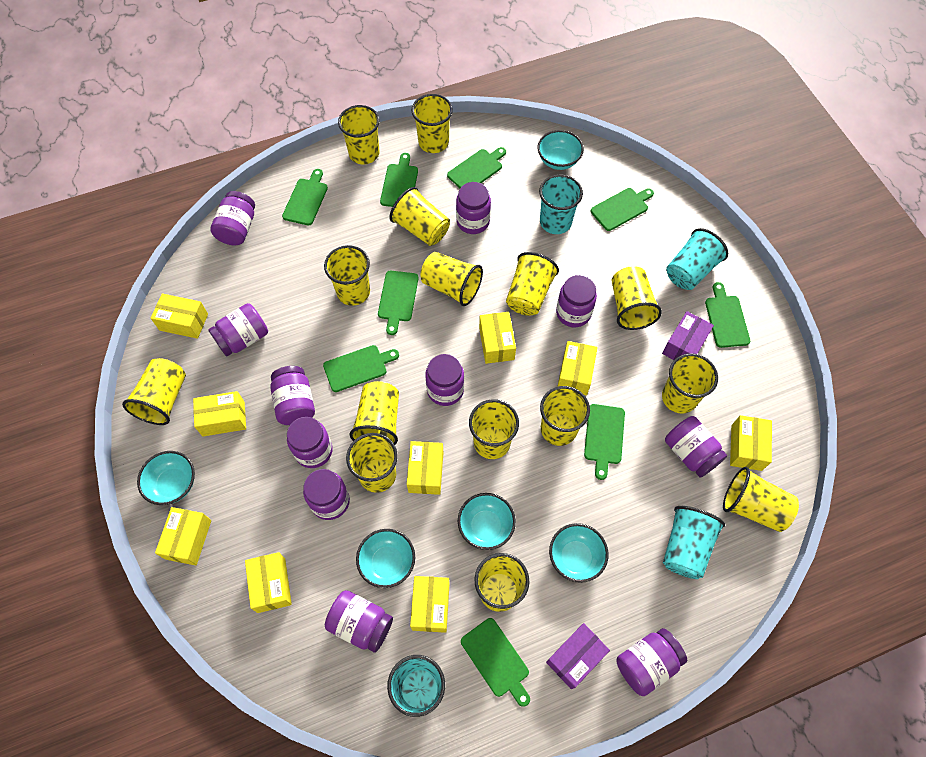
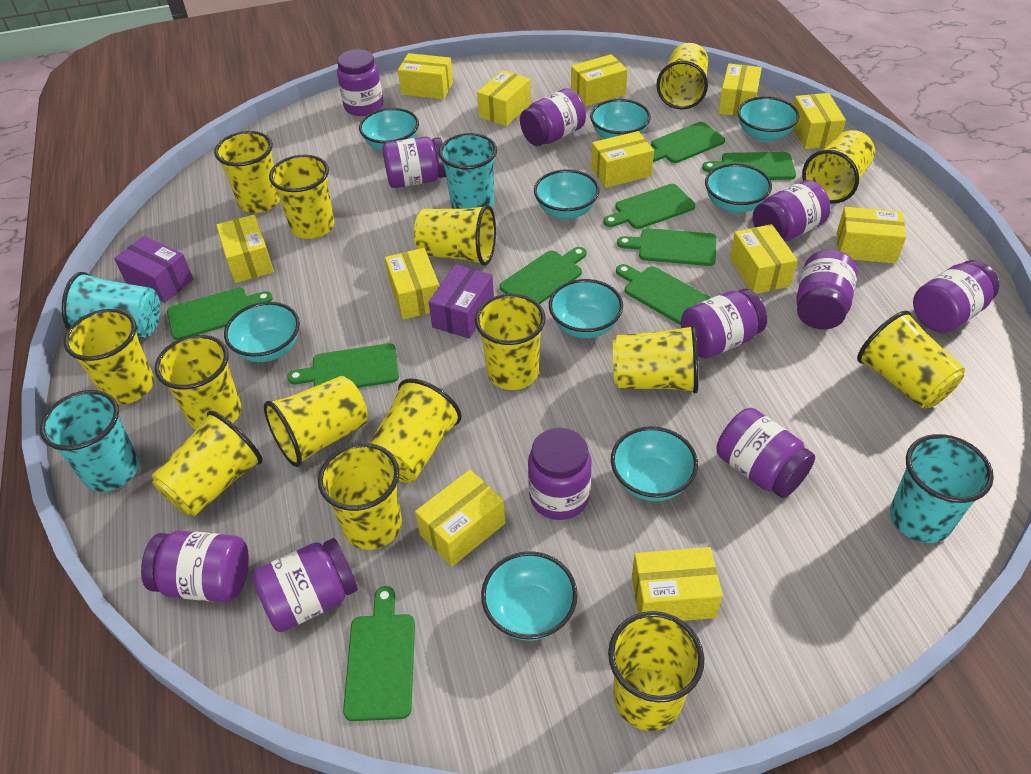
turquoise bowl: [137,451,195,505] [356,529,415,588] [458,493,516,550] [538,130,584,170] [549,523,608,583] = 5 -> [224,302,300,362] [359,108,419,151] [481,551,578,641] [534,169,600,219] [549,279,623,338] [590,99,651,139] [611,426,698,501] [705,163,772,213] [738,96,800,142] = 9
yellow box: [151,293,208,339] [155,507,211,565] [193,391,246,436] [245,552,292,613] [407,441,444,495] [410,576,450,633] [479,312,516,364] [557,341,598,395] [730,415,772,471] = 9 -> [216,214,274,283] [385,248,439,320] [398,53,453,99] [415,470,505,566] [477,70,531,126] [571,54,628,106] [591,131,654,188] [632,547,723,621] [718,63,762,116] [730,224,798,294] [793,93,846,149] [836,207,906,264] = 12

